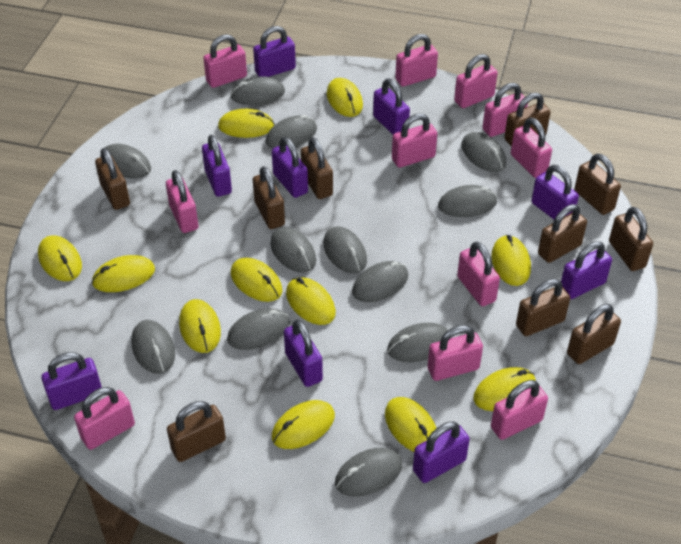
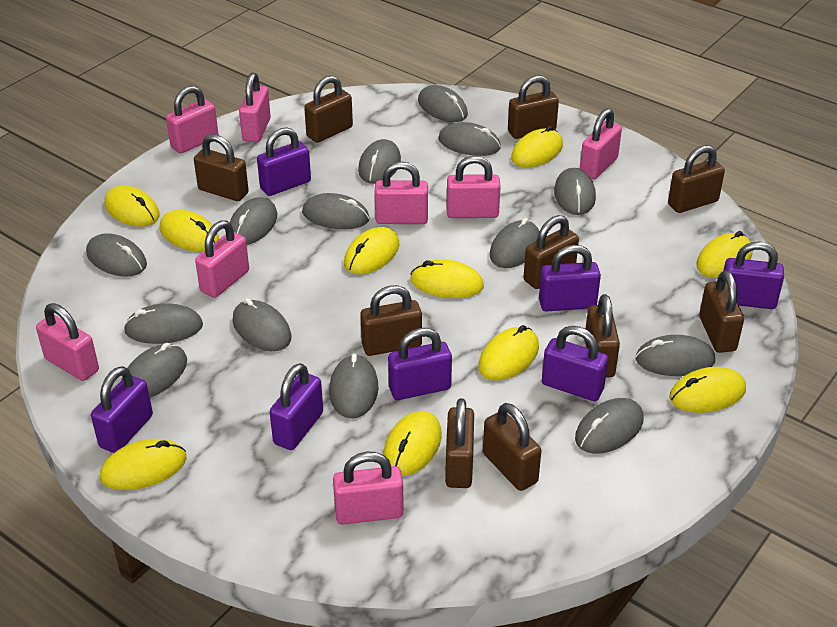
grey mouse: [105,144,151,179] [131,320,175,374] [227,308,290,350] [230,76,285,105] [266,115,317,149] [270,227,316,273] [323,226,367,274] [335,448,402,497] [352,261,408,302] [387,323,448,362] [438,185,497,217] [461,132,506,172] = 12 -> [86,233,147,276] [121,343,187,398] [124,303,203,344] [229,197,277,245] [233,298,291,351] [302,193,370,229] [329,353,379,419] [358,139,401,184] [418,85,468,122] [438,122,501,156] [490,218,539,268] [554,168,596,215] [575,398,644,454] [635,335,715,376] = 14
pink padlock: [74,387,135,450] [166,170,198,233] [203,34,247,88] [392,113,437,168] [395,34,438,87] [428,325,483,381] [454,54,498,108] [457,242,500,306] [483,83,528,137] [491,380,548,440] [511,118,552,178] = 11 -> [36,303,99,381] [166,86,218,154] [195,220,249,298] [239,73,271,142] [333,452,404,525] [375,162,428,224] [447,156,501,218] [580,108,622,179] = 8
purple padlock: [41,352,102,410] [202,135,232,197] [253,26,296,77] [272,137,308,198] [284,320,323,387] [373,79,410,134] [413,421,470,483] [531,165,579,220] [561,241,612,299] = 9 -> [91,366,153,453] [257,127,311,196] [270,363,323,450] [388,328,452,400] [539,245,601,312] [542,326,608,401] [723,242,784,309] = 7
yellow mouse: [38,235,82,281] [92,255,155,292] [179,299,221,353] [218,109,274,138] [231,258,282,302] [272,400,335,449] [286,277,336,325] [327,78,363,117] [385,397,436,452] [473,367,536,411] [491,235,531,286] = 11 -> [100,439,187,490] [105,185,160,227] [160,210,219,251] [344,227,399,274] [383,411,442,476] [410,259,484,298] [478,325,539,381] [511,126,563,168] [669,367,746,413] [696,231,753,278] = 10

